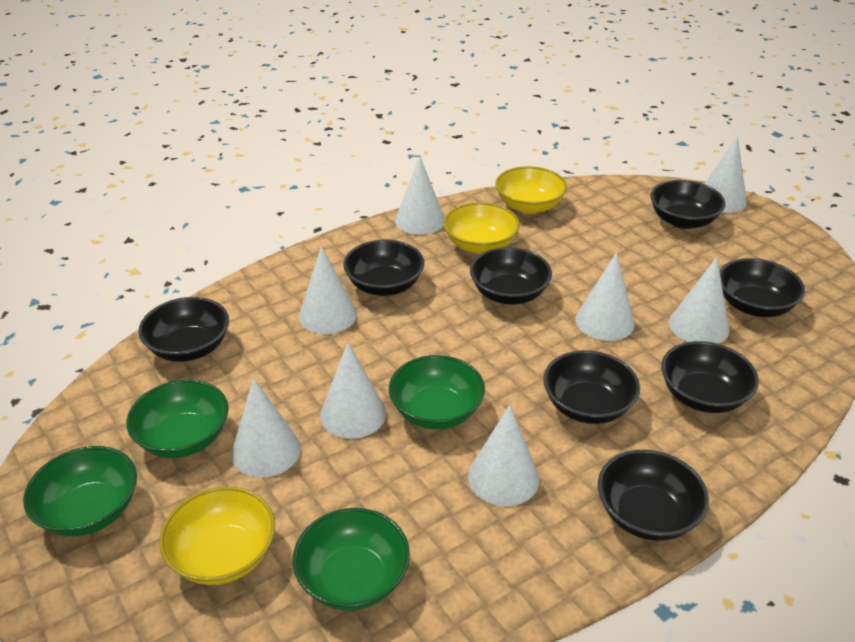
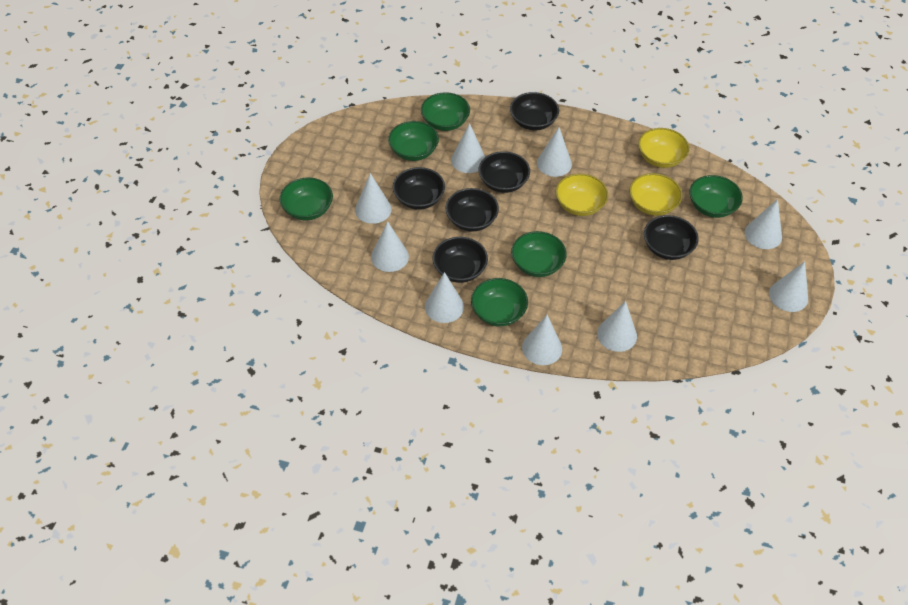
black bowl: [138,297,229,362] [343,240,424,296] [470,247,552,305] [543,350,640,424] [598,449,709,541] [650,180,726,229] [661,341,759,413] [720,258,805,317] = 8 -> [393,167,445,210] [433,237,488,283] [445,188,499,232] [479,151,530,193] [510,92,559,131] [644,215,699,260] = 6
green bowl: [23,446,137,536] [126,380,229,458] [292,508,410,611] [389,355,485,429] = 4 -> [280,178,333,220] [388,121,439,161] [421,92,470,131] [471,278,528,326] [511,231,567,277] [689,175,743,218] = 6
white cone: [231,378,301,478] [299,246,357,334] [320,342,386,439] [395,156,444,235] [468,405,539,506] [576,252,635,341] [669,257,729,344] [705,136,747,213] = 8 -> [355,173,392,224] [371,221,409,272] [425,272,464,323] [451,123,485,173] [522,315,562,365] [537,127,572,177] [597,301,637,352] [745,199,782,249] [769,261,808,312] = 9

